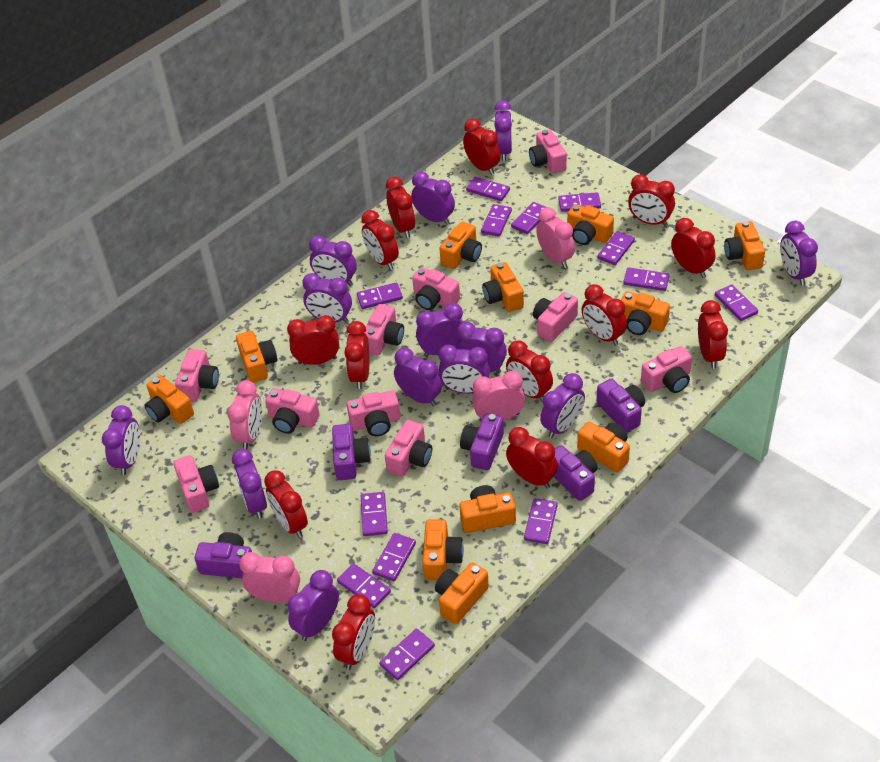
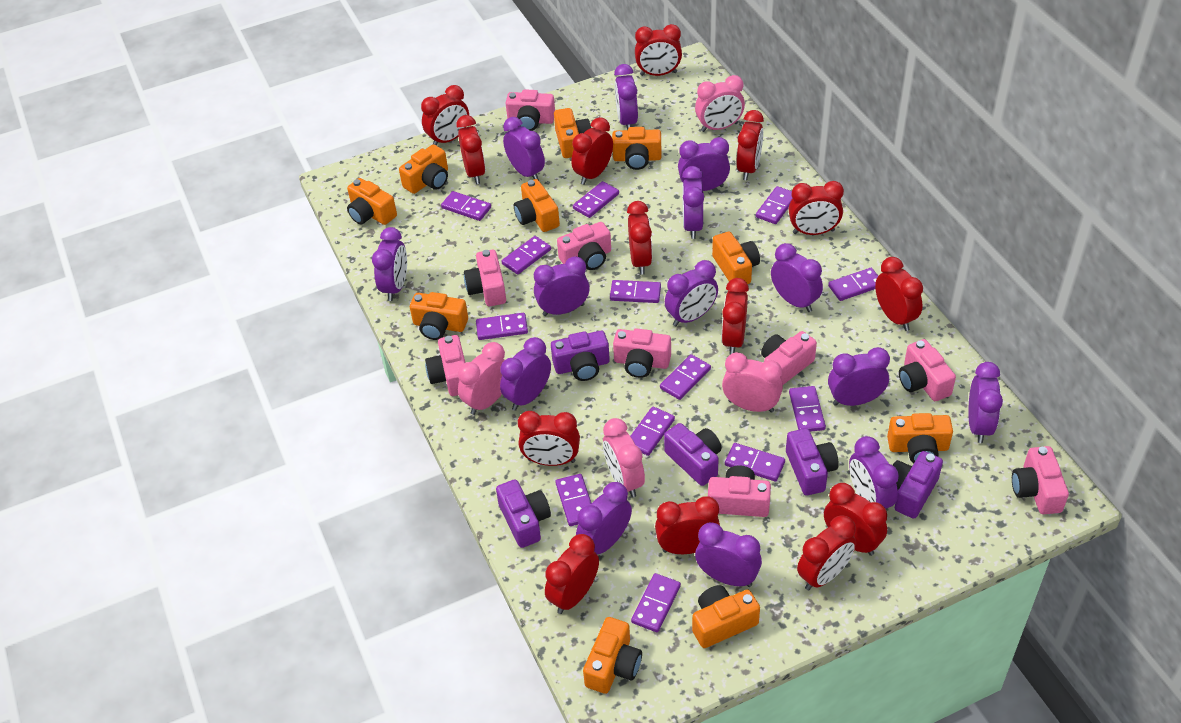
orange camera: [145,375,194,424] [236,331,277,383] [422,519,464,580] [435,562,489,624] [439,222,482,269] [459,485,516,533] [482,262,524,312] [567,204,614,245] [577,422,630,472] [621,291,670,335] [724,221,765,270] = 11 -> [347,178,397,225] [399,144,448,194] [410,292,468,340] [514,179,560,232] [554,108,591,158] [583,617,642,694] [612,127,662,170] [692,585,760,648] [712,232,760,284] [887,413,953,463] = 10
pink camera: [173,455,219,513] [175,349,219,402] [265,388,320,434] [347,390,400,436] [364,304,404,355] [385,420,432,477] [412,267,460,310] [529,130,567,174] [533,292,578,342] [641,346,692,393] = 10 -> [425,335,465,396] [464,249,506,306] [506,89,555,131] [557,222,611,270] [613,328,671,378] [708,465,771,517] [761,331,817,385] [899,339,956,401] [1012,446,1069,514] = 9
purple clock: [102,405,140,475] [232,449,267,519] [288,570,339,641] [302,273,352,323] [309,235,357,286] [394,348,442,406] [411,171,455,225] [416,303,463,357] [438,345,490,394] [456,322,507,374] [494,100,512,161] [540,373,585,438] [780,221,818,286] = 13 -> [372,227,407,301] [500,337,551,411] [503,117,545,180] [534,256,590,316] [576,482,632,554] [614,64,638,130] [665,260,718,326] [678,137,730,191] [682,166,704,239] [695,522,762,587] [771,243,823,312] [828,347,890,406] [849,436,899,509] [968,362,1003,443] = 14
red clock: [264,470,308,538] [287,315,339,365] [332,594,375,670] [344,321,369,389] [361,210,399,270] [386,177,415,238] [463,118,500,175] [506,341,553,402] [506,427,558,488] [582,284,627,346] [628,174,675,226] [671,218,716,278] [698,300,728,369] = 13 -> [421,85,469,146] [456,115,485,184] [518,411,580,466] [545,534,599,614] [571,117,613,185] [627,201,652,275] [635,24,682,76] [655,496,720,554] [722,278,749,354] [736,110,764,180] [789,181,844,235] [797,515,856,590] [824,483,887,556] [875,257,923,331] = 14

